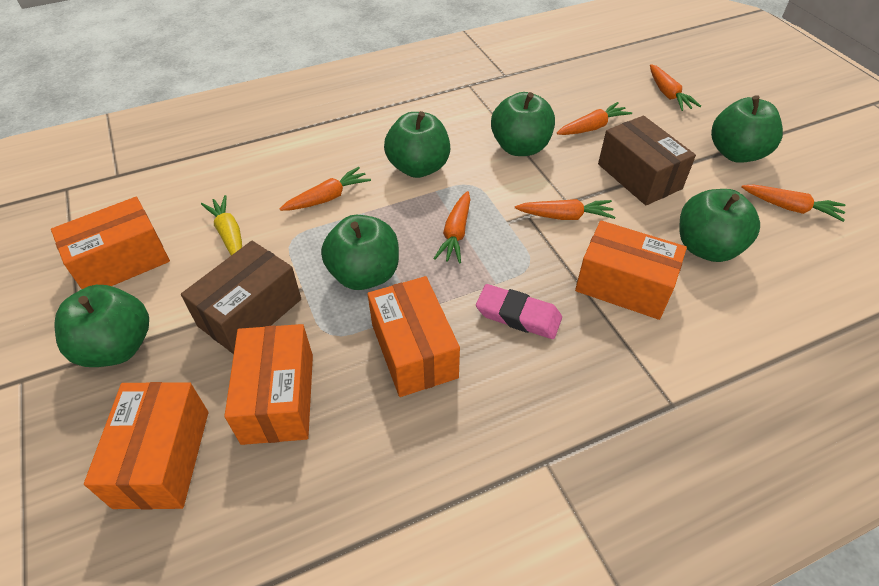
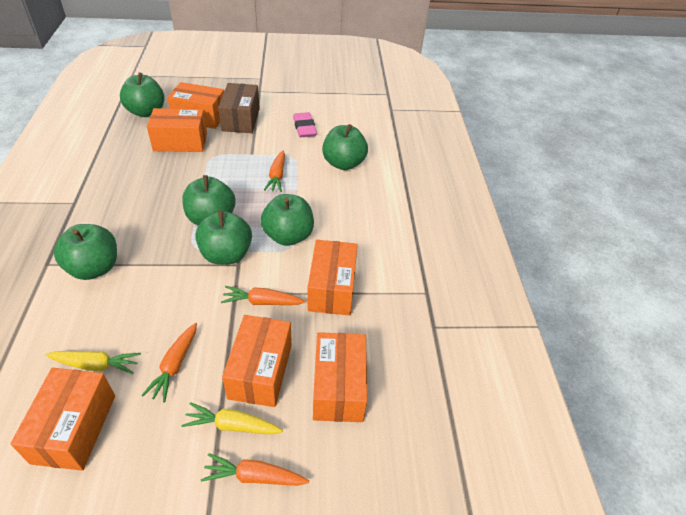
brown box: [181,241,301,354] [598,116,696,205] = 2 -> [218,83,260,133] = 1
orange box: [51,197,170,289] [84,382,208,509] [224,324,313,445] [368,276,460,397] [575,220,687,320] = 5 -> [10,368,115,471] [147,108,207,152] [167,82,224,129] [222,315,292,407] [307,240,358,315] [313,332,367,422] = 6
orange carrot: [280,167,371,211] [433,191,470,264] [515,199,615,220] [557,102,632,135] [650,64,701,111] [741,184,845,222] = 6 -> [141,323,197,402] [201,453,309,486] [221,286,305,305] [264,151,285,192] = 4
yellow carrot: [201,195,242,255] = 1 -> [45,351,141,374] [182,402,283,435] = 2

